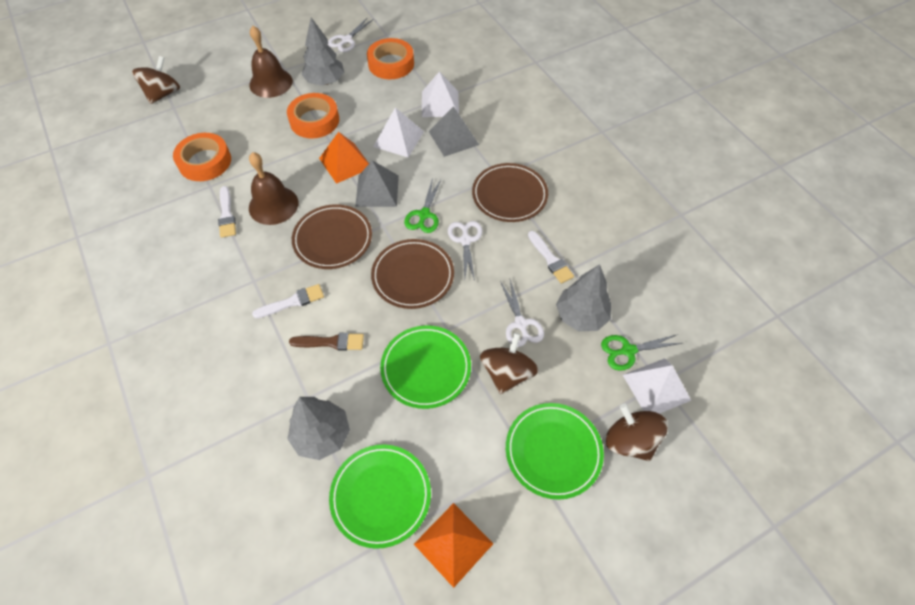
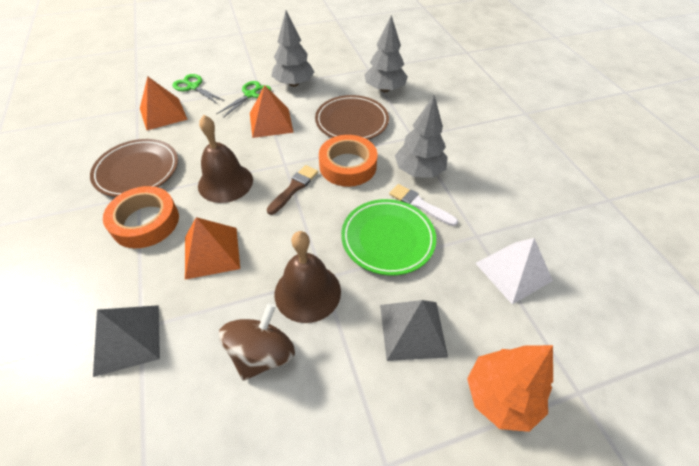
brown plate: [292,204,372,269] [371,239,454,309] [472,163,548,222] = 3 -> [90,139,178,197] [315,95,389,140] = 2
brown spinning top: [132,56,180,104] [480,333,539,394] [606,404,668,461] = 3 -> [219,303,295,381] = 1
green plate: [329,445,431,549] [380,325,471,409] [506,403,604,500] = 3 -> [341,199,436,276] = 1
orange pyramid: [319,132,369,184] [414,503,493,588] = 2 -> [140,76,188,130] [185,217,240,280] [250,85,294,138] = 3
orange tape: [173,133,231,181] [287,93,339,138] [367,38,414,79] = 3 -> [103,186,179,248] [319,135,377,187] = 2
orange tree: none = 0 -> [467,345,553,432] = 1
white brush: [218,186,236,238] [252,284,324,318] [528,231,574,284] = 3 -> [389,184,458,226] = 1
white pyramid: [373,107,424,158] [422,72,459,117] [623,358,691,414] = 3 -> [475,238,553,304] = 1
white scissors: [328,17,374,52] [448,221,482,281] [500,280,544,347] = 3 -> none = 0

